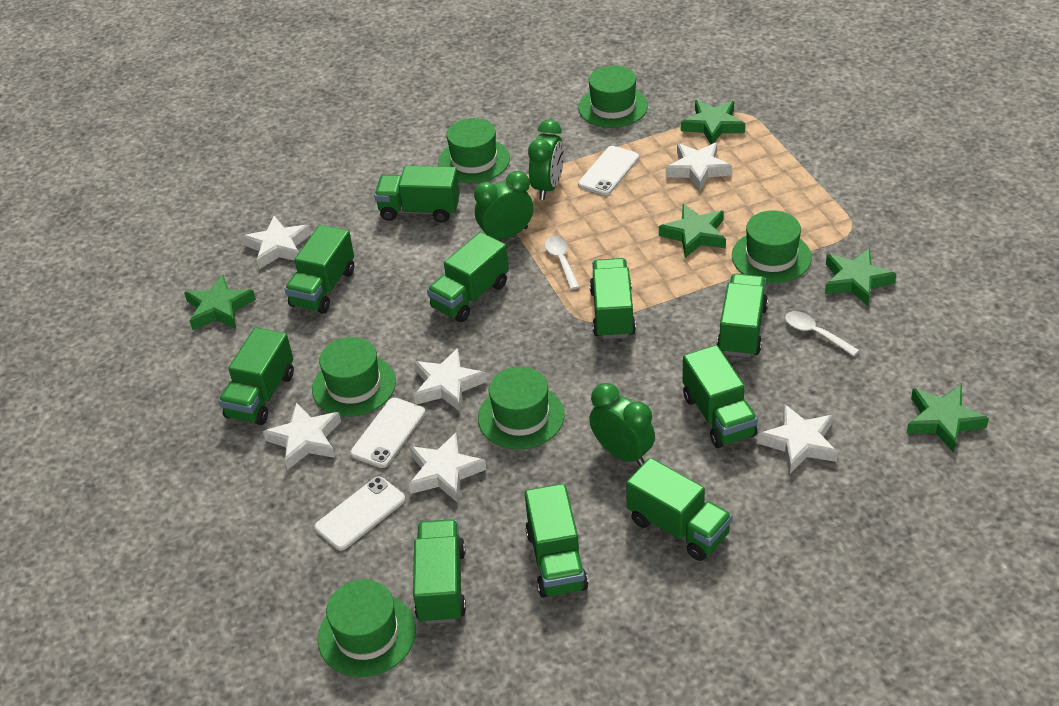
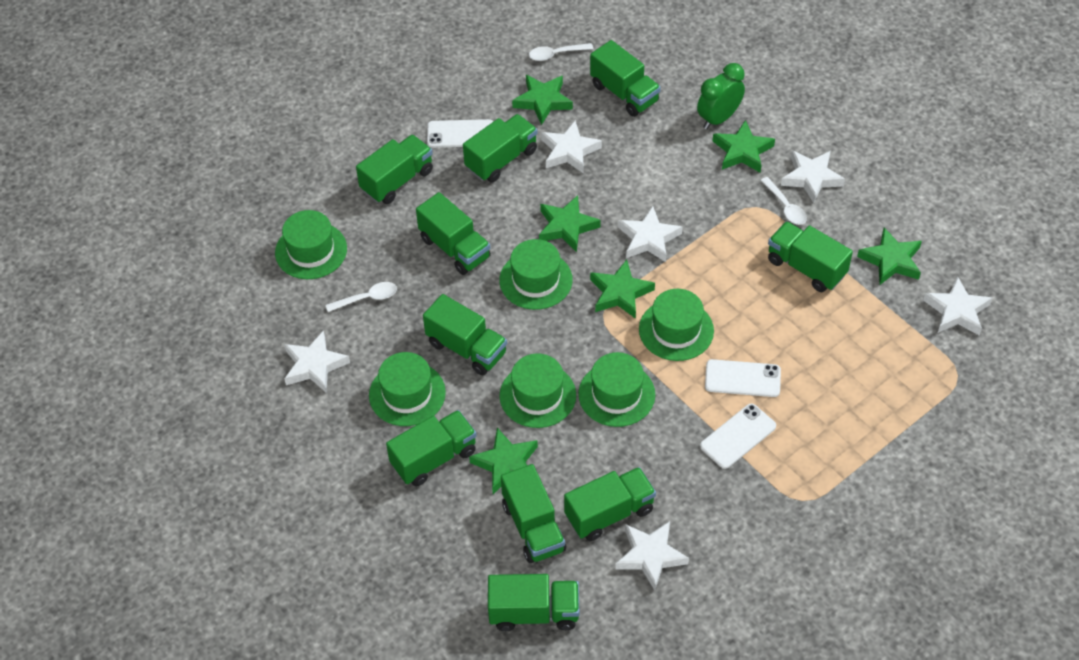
green clock: [474,171,534,239] [528,120,564,200] [589,383,655,467] = 3 -> [697,63,745,129] = 1
green star: [184,275,256,330] [659,204,726,258] [681,100,745,144] [825,248,896,306] [906,385,989,453] = 5 -> [469,428,538,494] [512,75,573,125] [539,195,601,252] [590,260,655,319] [713,120,775,173] [857,228,922,285] = 6
white spoon: [545,236,580,290] [785,311,859,356] = 2 -> [326,282,397,312] [529,43,593,61] [760,177,807,225] = 3

